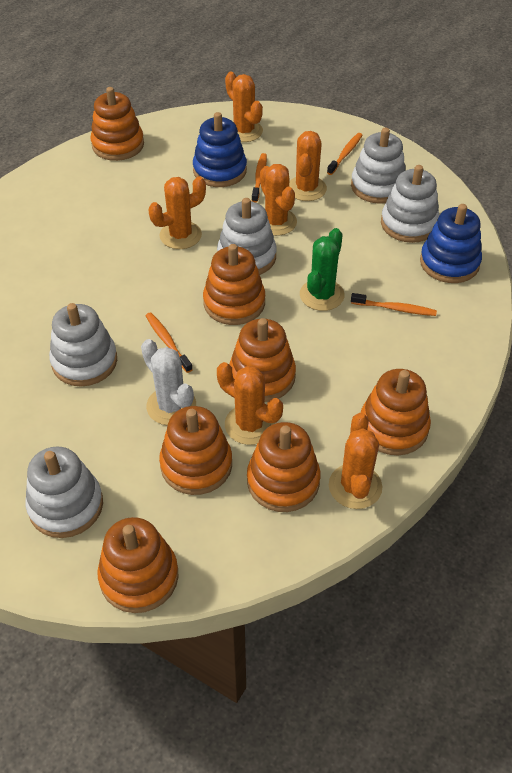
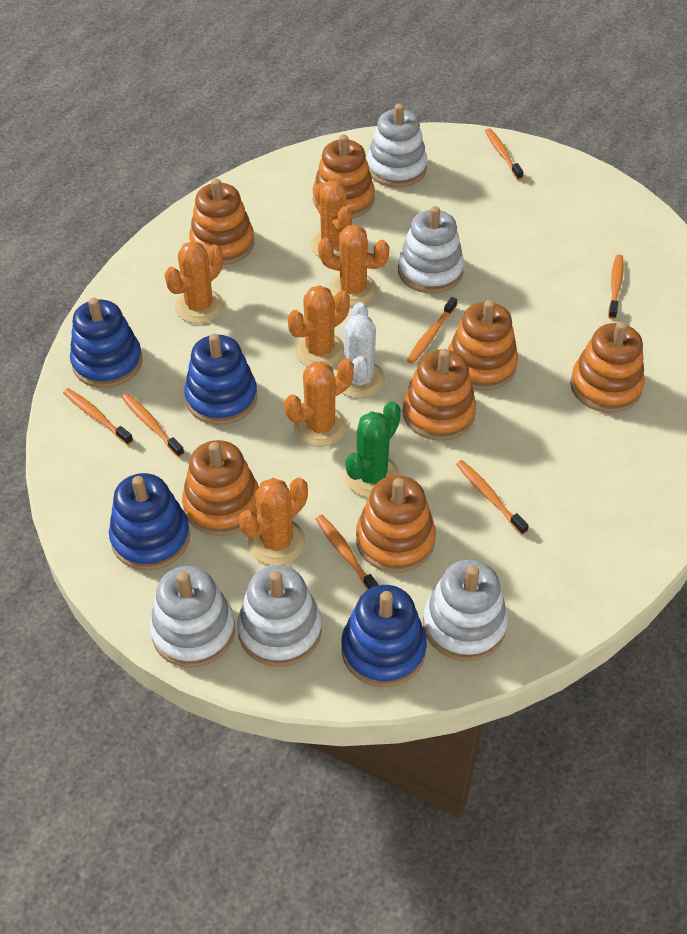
blue stacking toy: [193,112,247,187] [420,204,482,283] = 2 -> [70,298,142,388] [109,473,190,570] [184,334,257,425] [341,585,427,687] = 4
orange toothbrush: [146,312,193,373] [252,153,267,203] [327,133,362,175] [351,293,437,316] = 4 -> [63,388,133,445] [122,393,184,458] [316,515,379,590] [407,297,457,364] [456,460,529,535] [485,128,523,180] [608,255,624,319] = 7

